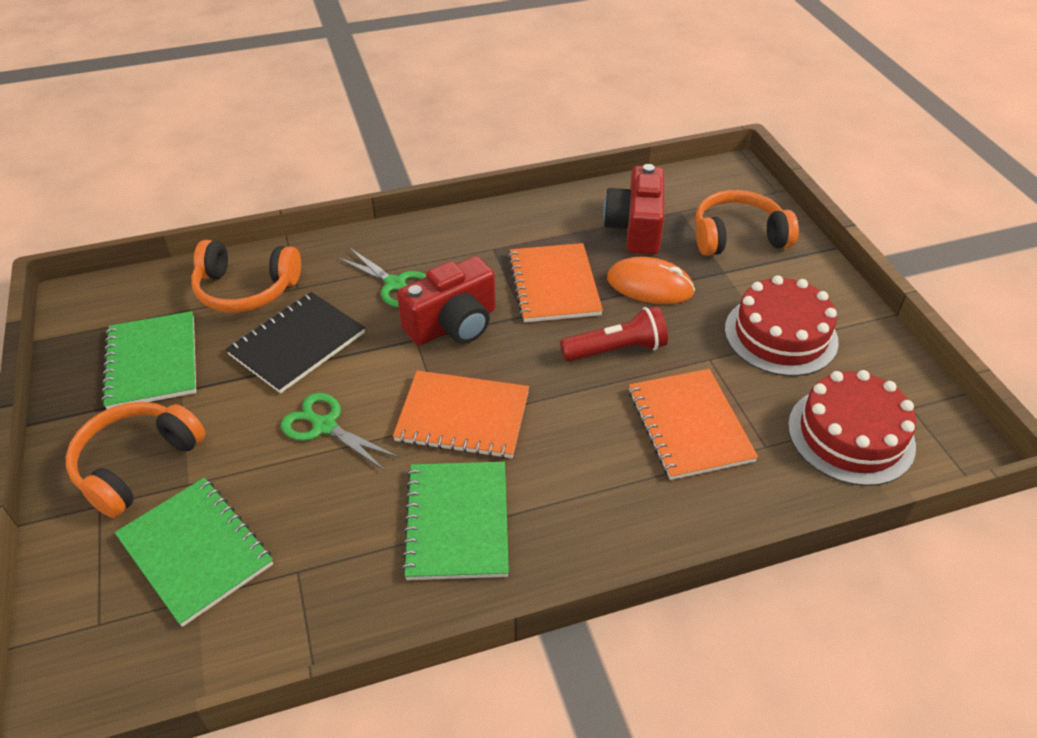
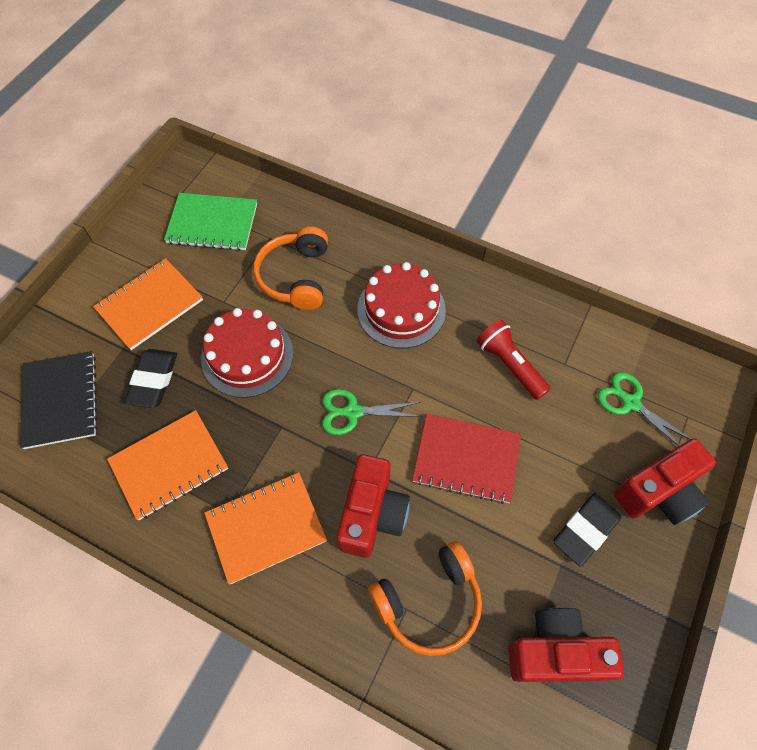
black eraser: none = 0 -> [124,349,177,408] [553,493,622,567] = 2
green notebook: [101,311,196,409] [115,477,273,627] [402,462,509,580] = 3 -> [164,193,257,251] = 1
orange headphones: [66,402,205,518] [191,240,301,313] [695,190,799,256] = 3 -> [253,227,328,310] [368,541,482,656] = 2
orange mouse: [607,257,695,304] = 1 -> none = 0
red camera: [397,256,496,345] [603,164,664,254] = 2 -> [336,454,410,558] [508,607,624,682] [614,438,716,525] = 3
red notebook: none = 0 -> [412,414,521,504] = 1

